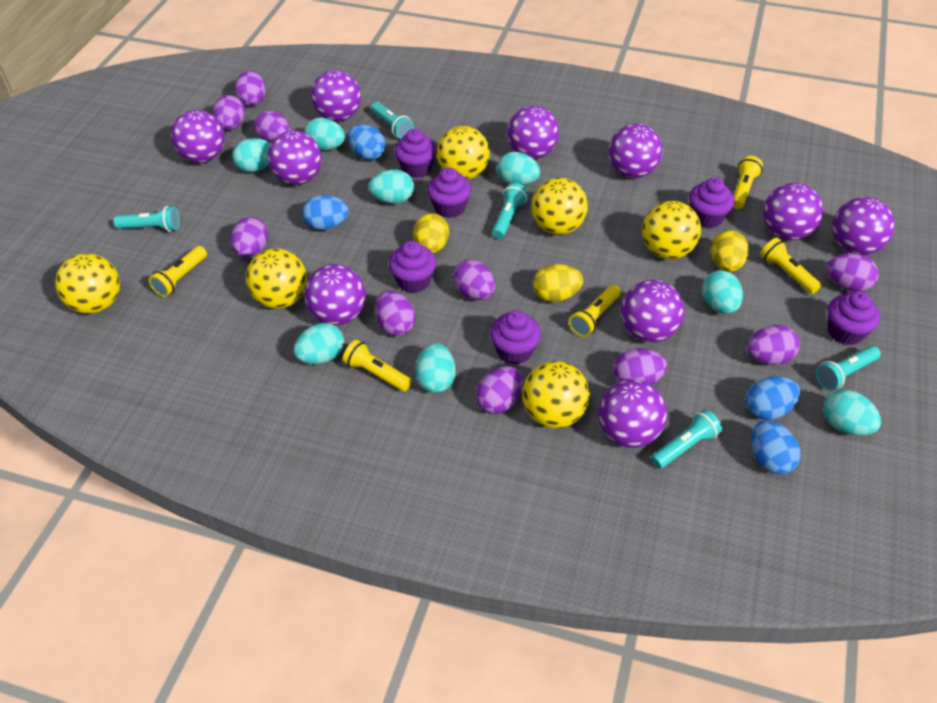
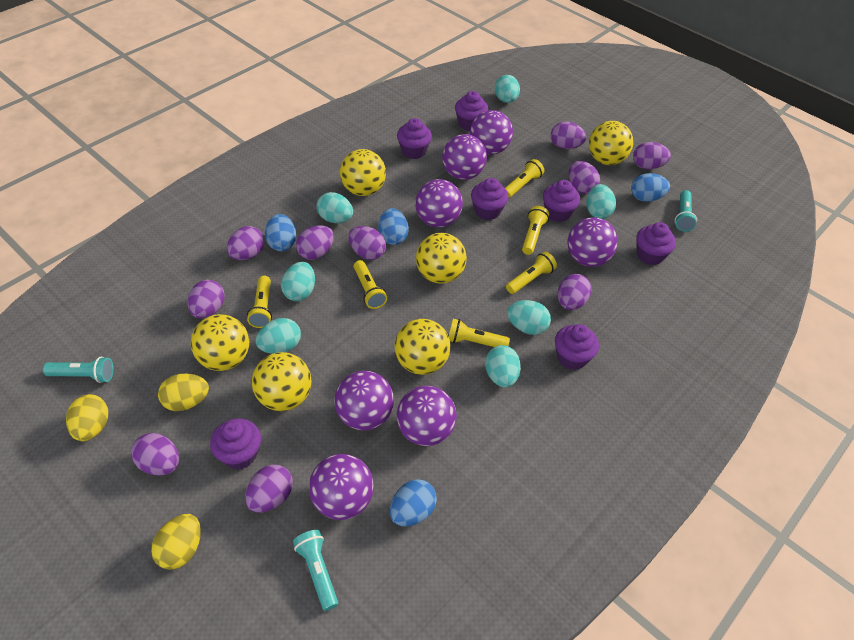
purple ball: [171,110,225,163] [268,130,322,185] [304,264,366,325] [311,70,361,122] [507,106,559,159] [598,379,667,448] [608,124,662,178] [621,280,684,342] [763,183,823,240] [832,197,895,255] = 10 -> [309,454,374,520] [334,371,394,431] [397,385,457,446] [415,179,463,227] [442,134,487,180] [470,110,513,155] [568,217,618,267] = 7
purple cupcake: [389,241,436,293] [394,129,437,178] [427,168,471,218] [490,310,541,365] [689,177,735,228] [828,291,880,345] = 6 -> [210,418,261,470] [397,118,432,159] [455,91,488,131] [471,178,509,220] [543,180,580,222] [555,324,599,370] [636,222,676,265] = 7
turquoise egg: [232,138,271,172] [294,323,344,364] [304,118,345,151] [368,170,414,204] [415,343,456,393] [497,152,540,186] [702,270,743,314] [823,390,881,436] = 8 -> [255,318,301,354] [281,262,315,301] [316,192,353,223] [485,345,521,388] [494,75,520,103] [507,300,551,335] [586,184,616,219] = 7
turquoise flashlight: [113,206,180,232] [371,102,414,139] [492,183,528,239] [651,409,722,469] [815,346,881,391] = 5 -> [43,357,114,383] [293,530,338,611] [675,190,697,232] = 3
yellow flashlight: [149,246,207,297] [343,340,412,391] [569,285,621,337] [733,156,763,209] [760,238,821,294] = 5 -> [247,276,272,328] [354,260,387,309] [448,319,510,347] [505,159,544,198] [506,252,557,294] [522,206,549,255] = 6

